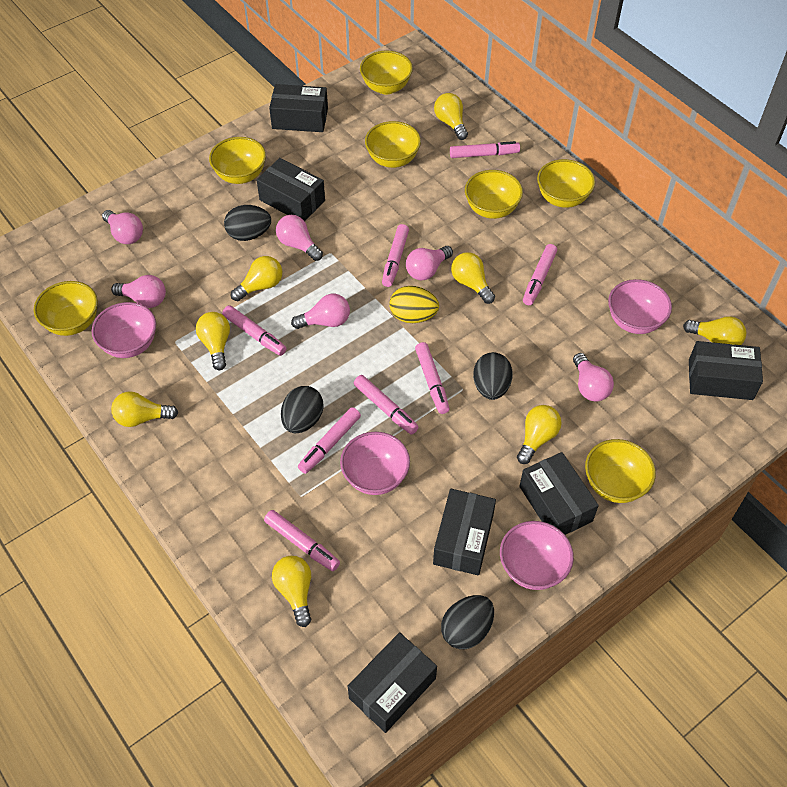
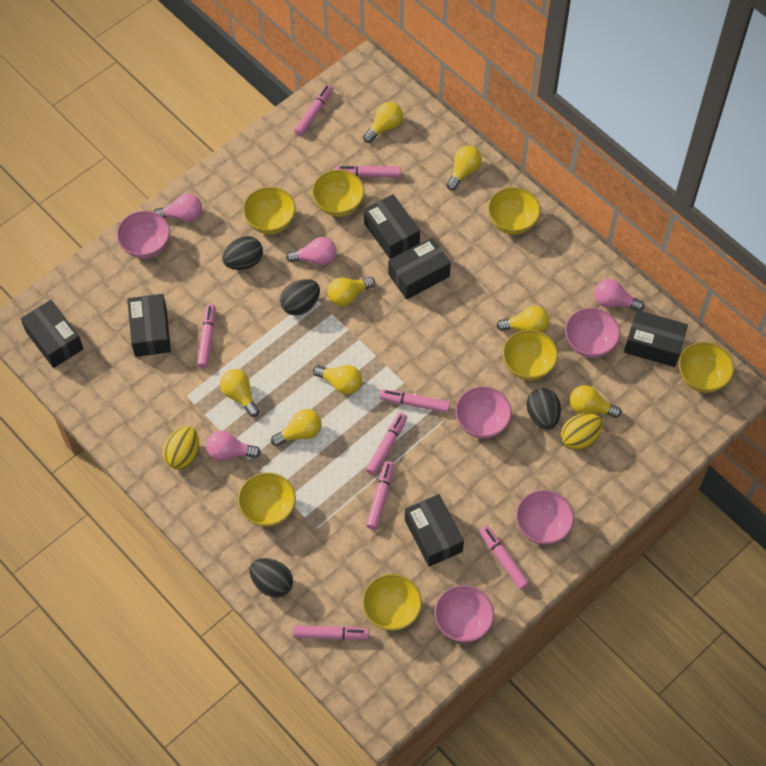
pink bowl: [92,302,156,358] [340,432,410,495] [500,521,574,590] [608,279,672,334] = 4 -> [117,211,170,259] [434,585,494,643] [455,386,512,439] [516,490,574,545] [565,308,620,358] = 5
pink light bulb: [102,210,143,244] [111,275,166,308] [276,215,323,261] [291,294,350,329] [406,246,453,280] [573,353,614,401] = 6 -> [153,194,202,222] [206,431,261,461] [286,237,337,265] [594,279,644,311] = 4
yellow egg: [389,286,439,323] = 1 -> [163,426,199,469] [561,413,603,450] = 2

